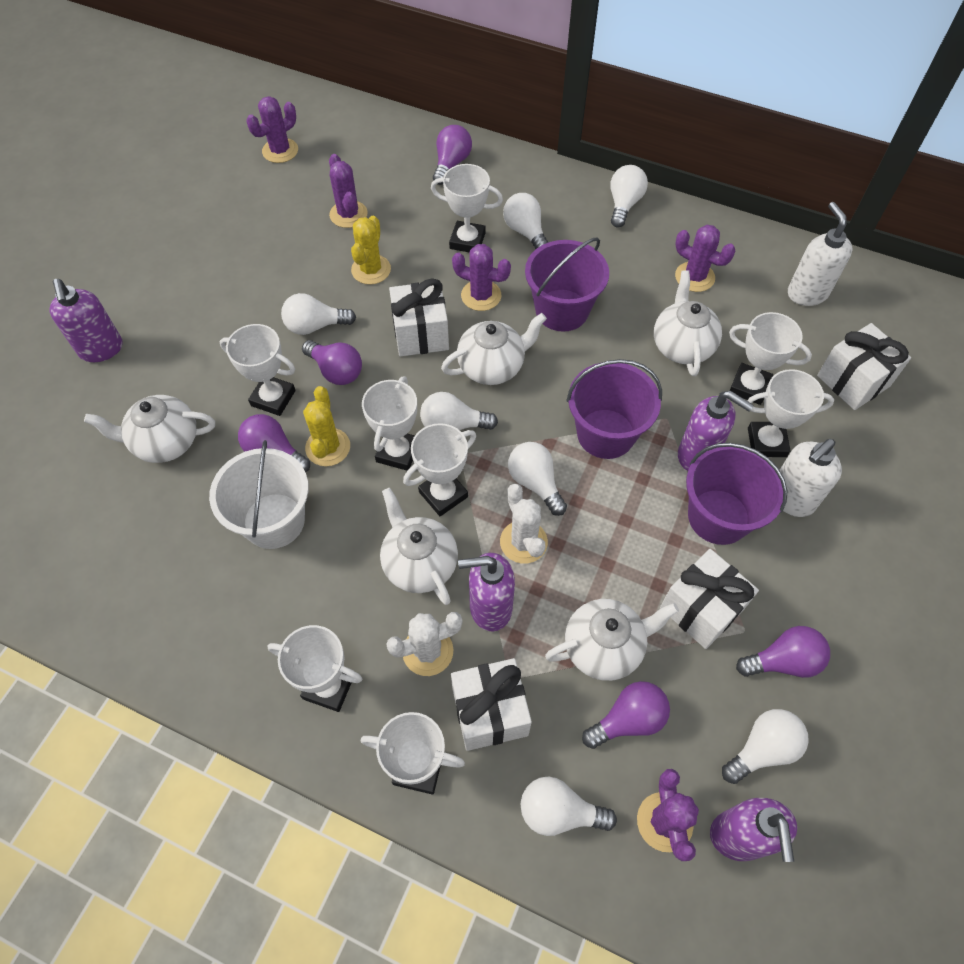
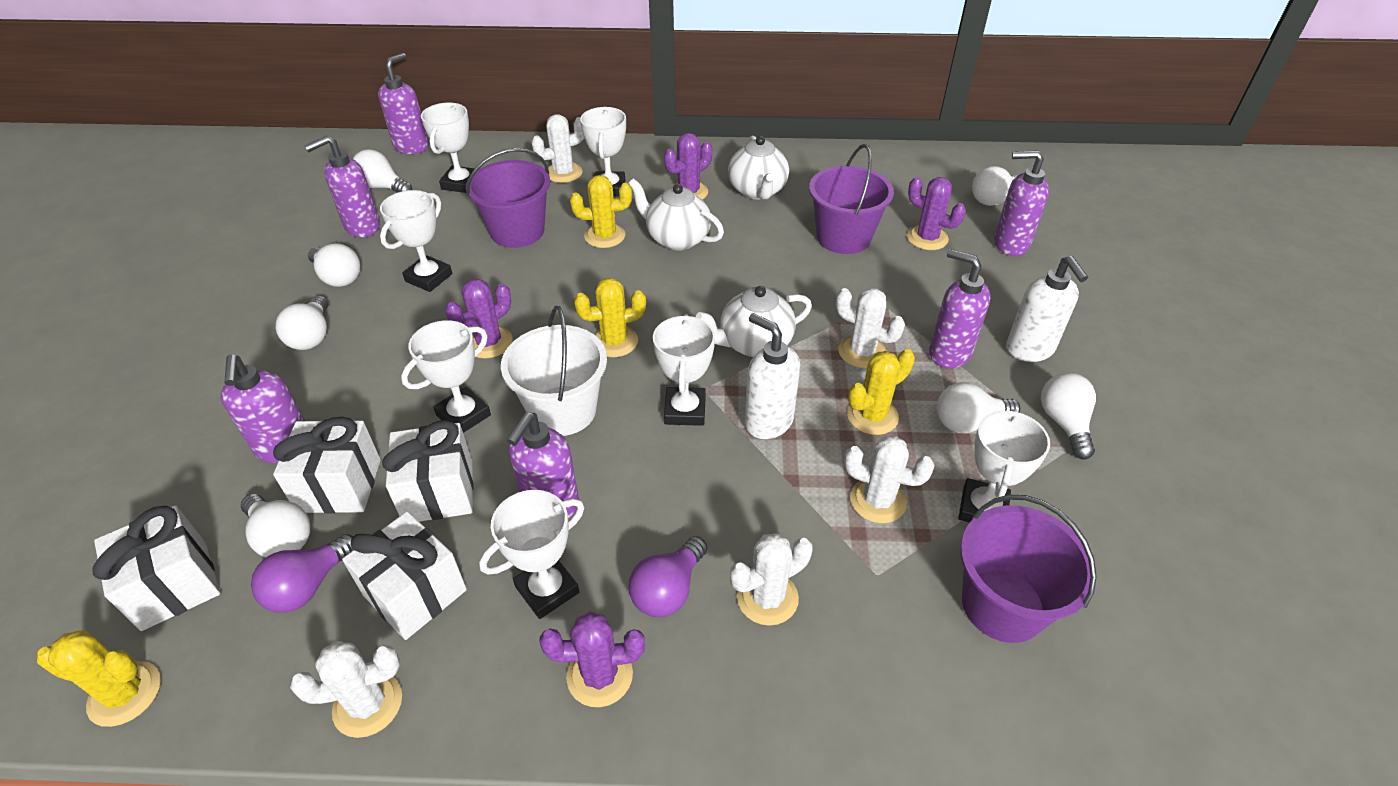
purple cactus: [247,96,298,163] [329,154,368,228] [452,244,511,311] [637,769,699,861] [675,225,735,292] = 5 -> [445,279,513,359] [539,611,645,707] [664,133,712,200] [907,177,966,250] = 4
purple light bulb: [238,414,310,472] [302,340,362,385] [433,125,472,185] [582,681,670,749] [736,626,830,678] = 5 -> [251,534,353,613] [629,536,707,617] = 2
purple soap dispenser: [50,279,122,362] [458,553,515,631] [678,391,754,471] [710,798,797,862] = 4 -> [221,355,305,463] [304,136,380,237] [378,53,429,154] [507,412,579,518] [929,249,990,368] [994,150,1049,256] = 6
white cactus: [386,612,462,676] [500,484,548,564] = 2 -> [290,641,402,738] [531,114,584,183] [730,533,813,626] [836,288,905,368] [844,435,934,523] = 5
white teapot: [84,395,215,463] [380,488,458,605] [441,313,547,385] [545,599,679,681] [654,270,722,376] = 5 -> [628,178,724,250] [696,286,812,357] [728,136,789,200] = 3
white trophy: [220,324,296,416] [268,625,362,712] [361,712,465,795] [362,376,417,471] [403,423,476,516] [431,164,503,253] [729,312,812,405] [747,369,834,457] = 8 -> [380,190,452,292] [401,320,491,433] [421,102,475,193] [479,490,584,619] [580,107,626,197] [653,314,715,426] [958,409,1050,523] = 7
yellow cactus: [303,386,350,466] [351,216,391,285] = 2 -> [37,630,161,727] [570,175,632,248] [574,278,646,357] [847,349,915,435] = 4

